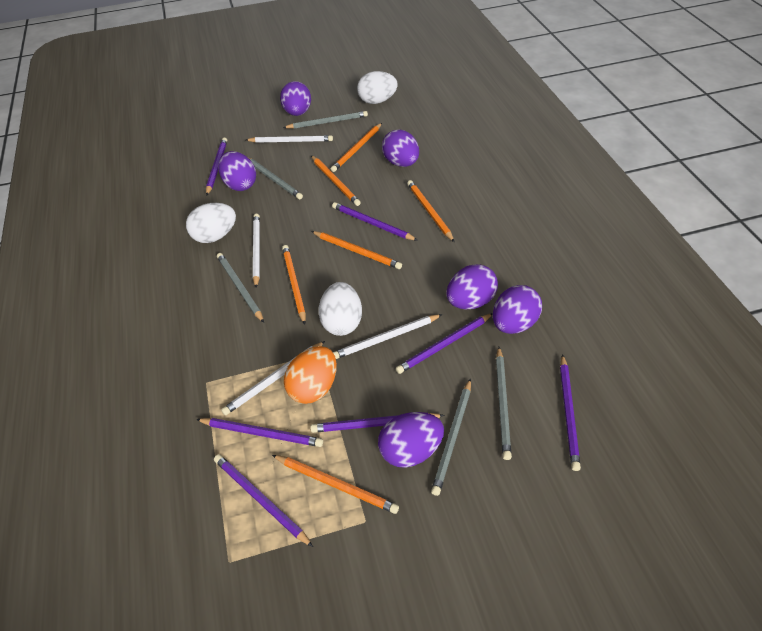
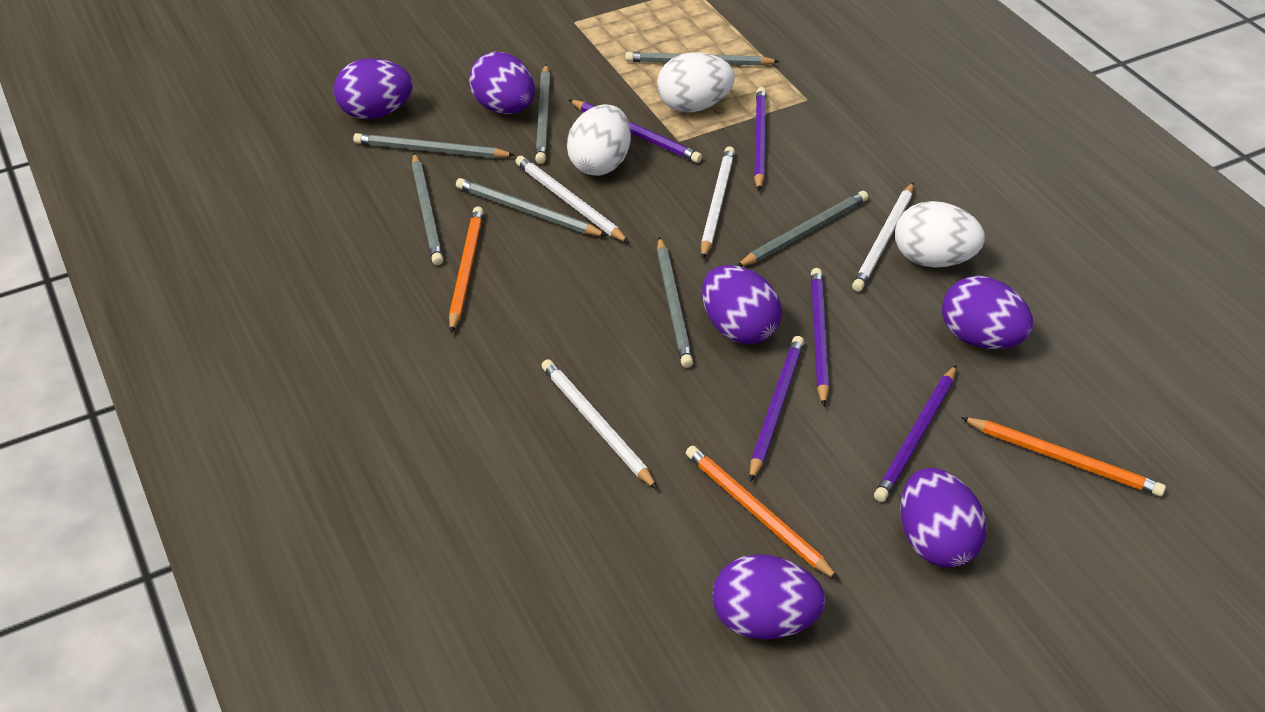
grey pencil: [217,253,264,323] [249,158,303,199] [283,111,368,129] [431,378,471,496] [496,347,512,460] = 5 -> [353,133,515,158] [412,153,443,265] [456,178,607,236] [535,64,550,164] [625,52,780,66] [657,237,693,368] [737,191,868,267] = 7
orange egg: [284,346,337,404] = 1 -> none = 0
orange pencil: [272,455,399,514] [282,245,306,325] [311,155,361,206] [311,231,402,269] [331,123,382,172] [407,180,454,242] = 6 -> [449,207,484,333] [686,446,839,580] [961,417,1166,496] = 3
purple pencil: [196,418,323,447] [206,138,227,196] [214,454,313,547] [310,413,445,433] [332,202,418,241] [396,313,493,374] [560,354,581,471] = 7 -> [569,100,702,163] [750,336,804,482] [754,87,767,191] [811,268,829,406] [874,365,956,502] = 5

